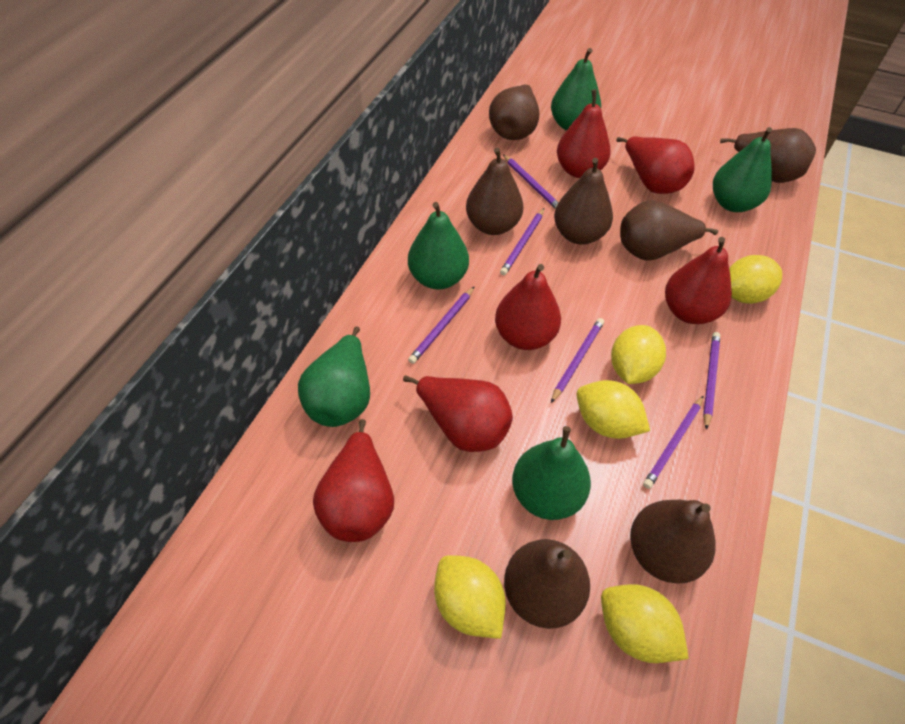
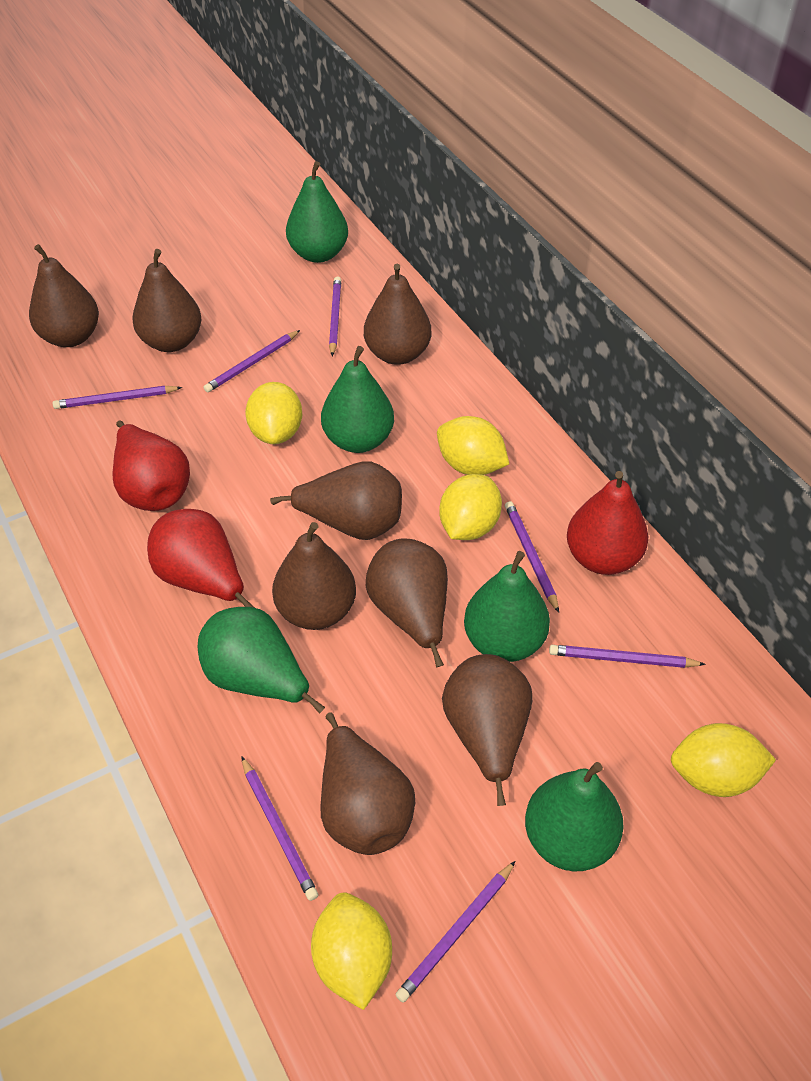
brown pear: [466,148,523,235] [489,85,539,140] [504,539,590,629] [554,158,613,245] [620,200,718,261] [630,500,716,584] [720,128,816,183] = 7 -> [29,244,99,347] [132,249,202,352] [270,462,402,540] [272,522,356,630] [320,713,415,855] [364,264,432,365] [366,538,448,667] [442,654,533,806] = 8
purple pencil: [408,286,475,364] [500,208,544,275] [503,154,559,209] [551,318,604,403] [643,395,704,489] [703,332,720,430] = 6 -> [53,386,182,409] [204,330,300,393] [241,756,318,901] [329,276,341,356] [395,861,515,1002] [505,501,559,613] [549,645,706,668] = 7
red pear: [313,419,394,542] [403,375,513,452] [495,264,561,350] [557,89,611,178] [616,136,695,194] [665,237,732,324] = 6 -> [112,421,190,511] [147,509,255,608] [567,471,648,575] = 3

